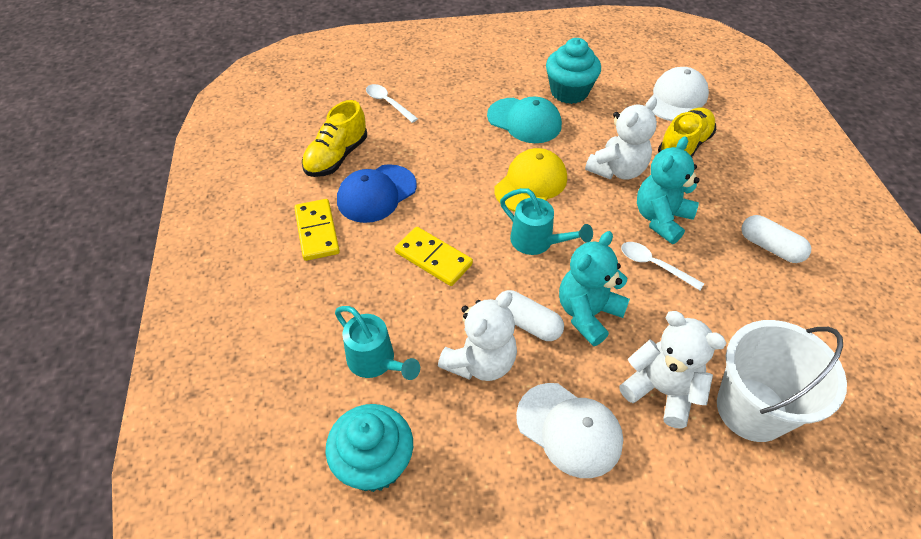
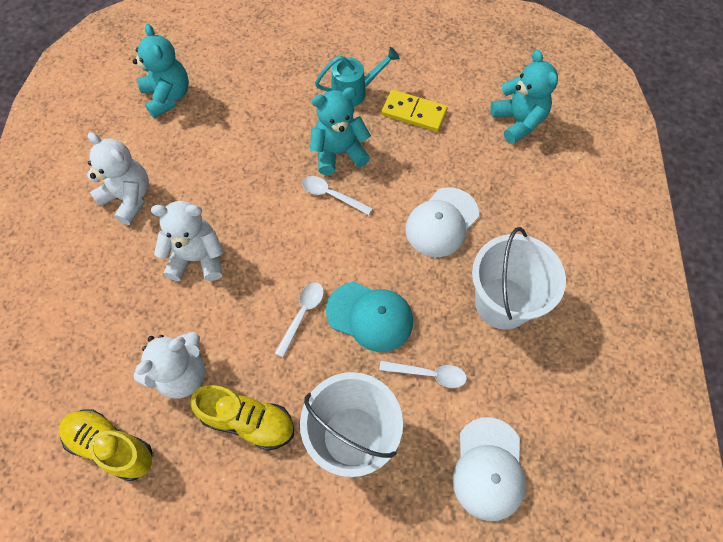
blue cap: [337,164,417,223] = 1 -> none = 0
turquoise cupcake: [325,404,413,492] [546,38,601,104] = 2 -> none = 0
turquoise teddy bear: [559,231,630,346] [637,136,700,244] = 2 -> [133,24,189,118] [310,87,371,175] [490,50,558,144] = 3
turquoise watering can: [335,306,420,380] [500,188,593,255] = 2 -> [315,47,400,107] = 1
white bucket: [717,320,847,442] = 1 -> [300,372,403,477] [472,227,566,330] = 2
white capsule: [496,290,564,341] [741,215,811,263] = 2 -> none = 0
white spoon: [366,84,418,123] [621,242,704,290] = 2 -> [275,282,324,358] [302,176,373,215] [379,360,467,388] = 3
yellow cap: [494,148,567,212] = 1 -> none = 0
yellow domino: [294,199,340,261] [395,227,473,286] = 2 -> [382,90,448,132] = 1

